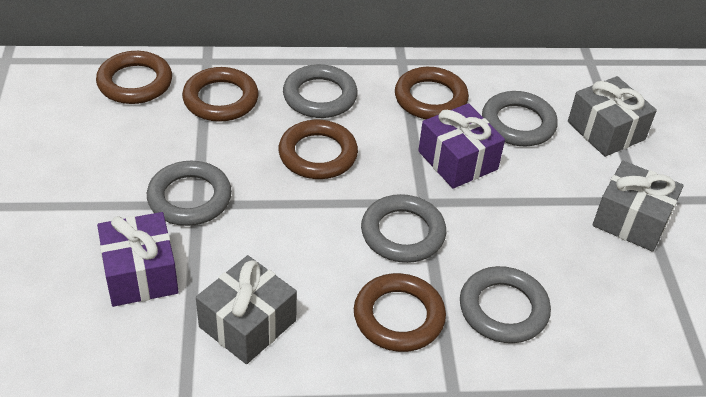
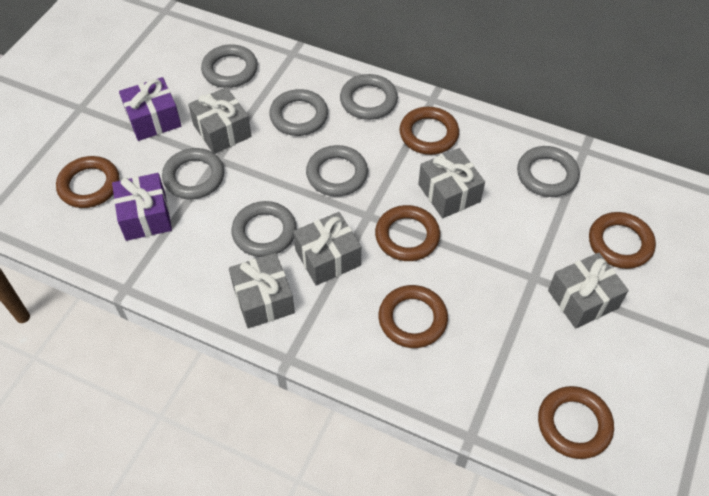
brown ring: [96,51,172,104] [182,67,259,122] [278,120,358,179] [354,273,446,352] [395,67,469,119] = 5 -> [56,156,120,208] [375,205,440,261] [379,285,448,348] [400,107,459,155] [538,386,614,459] [589,212,656,269] = 6
grey gift: [196,255,297,364] [568,76,657,157] [592,161,684,252] = 3 -> [188,87,252,154] [229,253,295,328] [293,212,361,285] [418,148,485,218] [548,253,629,329] = 5
grey ring: [147,161,232,226] [283,64,358,118] [361,194,446,263] [460,266,551,343] [482,91,558,146] = 5 -> [162,148,224,199] [201,44,258,88] [231,201,297,257] [269,89,328,136] [306,145,368,196] [340,74,398,120] [517,146,580,197] = 7

